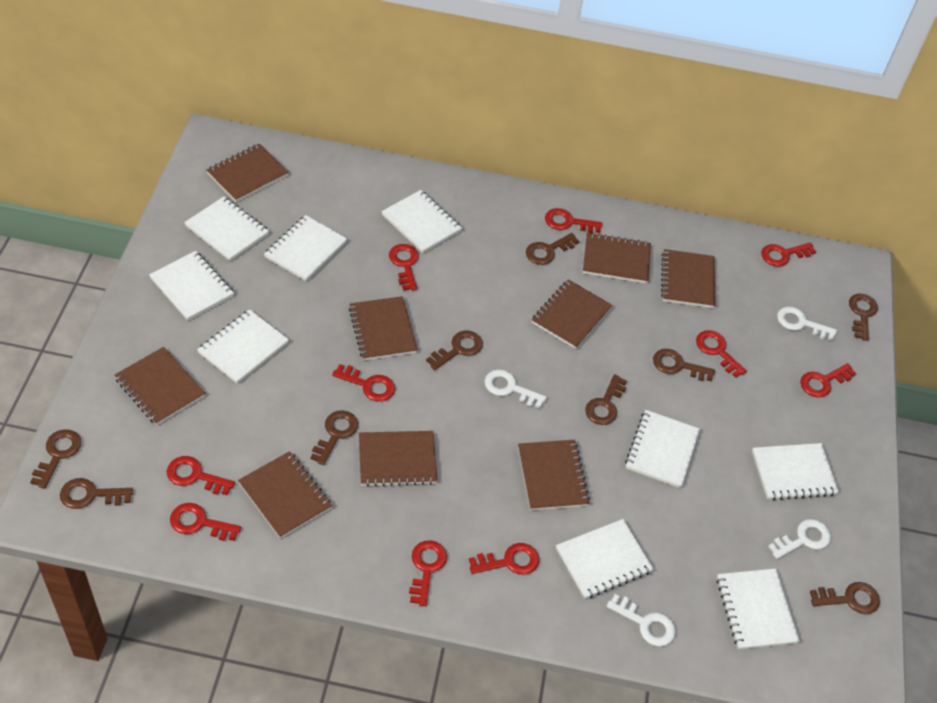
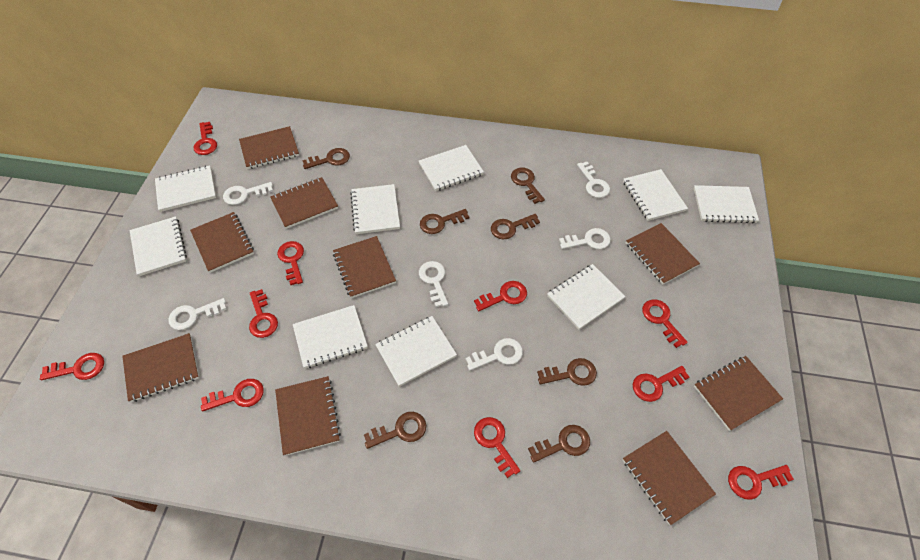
brown key: [30,429,81,489] [60,478,133,509] [310,410,358,465] [426,331,483,370] [526,233,579,265] [585,374,627,425] [653,349,715,381] [810,582,880,614] [849,294,878,341] = 9 -> [302,148,350,169] [364,412,426,449] [420,209,469,234] [491,214,540,239] [511,168,545,204] [528,425,590,463] [537,358,597,386] = 7
white key: [484,369,547,408] [606,594,676,646] [768,519,831,559] [777,306,837,341] = 4 -> [168,298,226,330] [223,182,273,205] [419,261,448,307] [466,338,523,370] [559,228,611,249] [577,162,610,198] = 6

